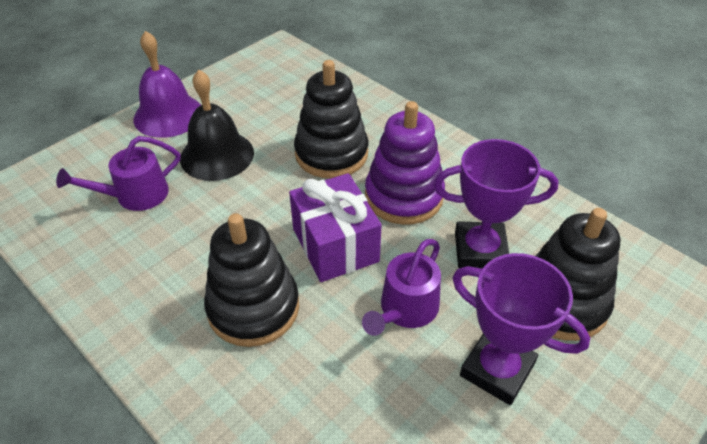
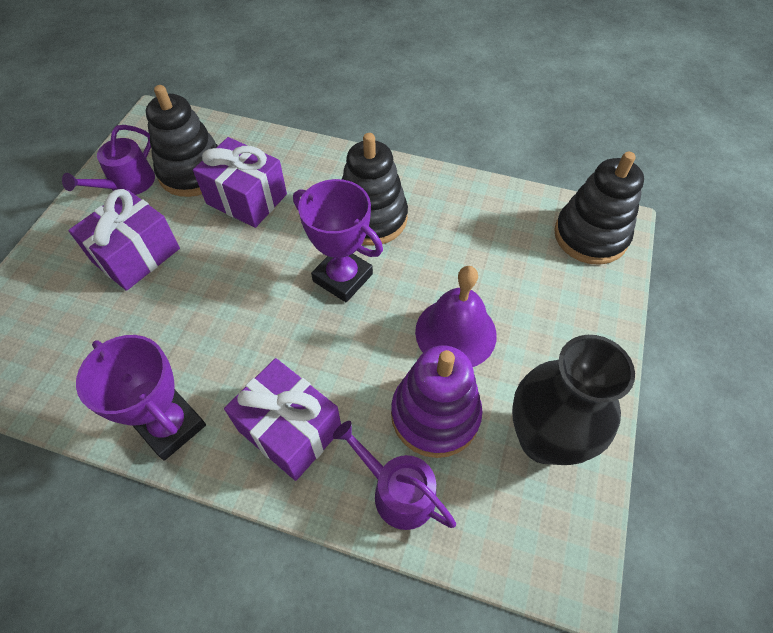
black bell: [180,70,254,181] = 1 -> none = 0
black vase: none = 0 -> [512,335,635,465] = 1
purple gift: [289,173,382,282] = 1 -> [68,189,180,291] [193,137,287,228] [224,358,341,481] = 3

